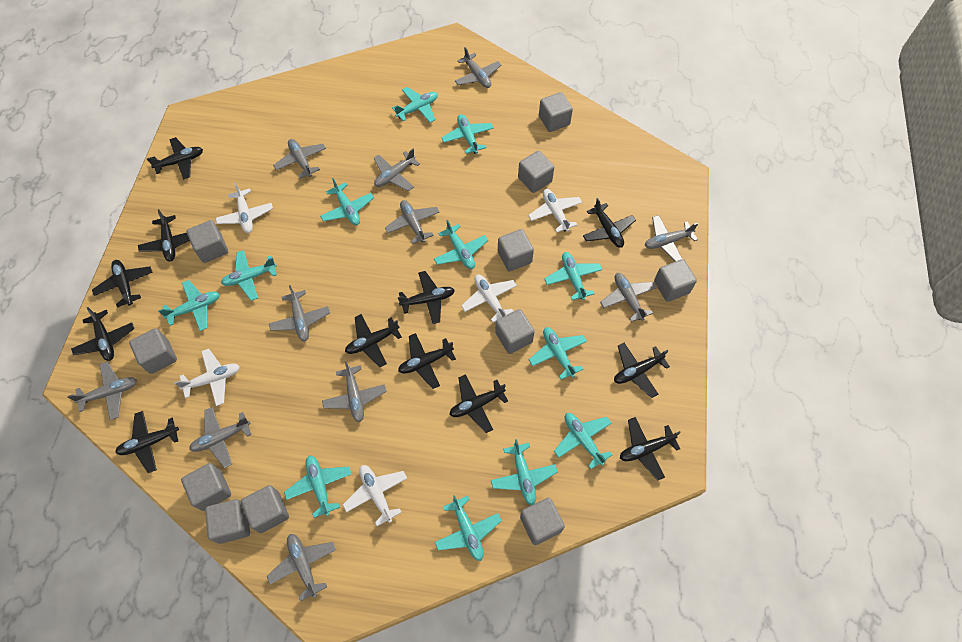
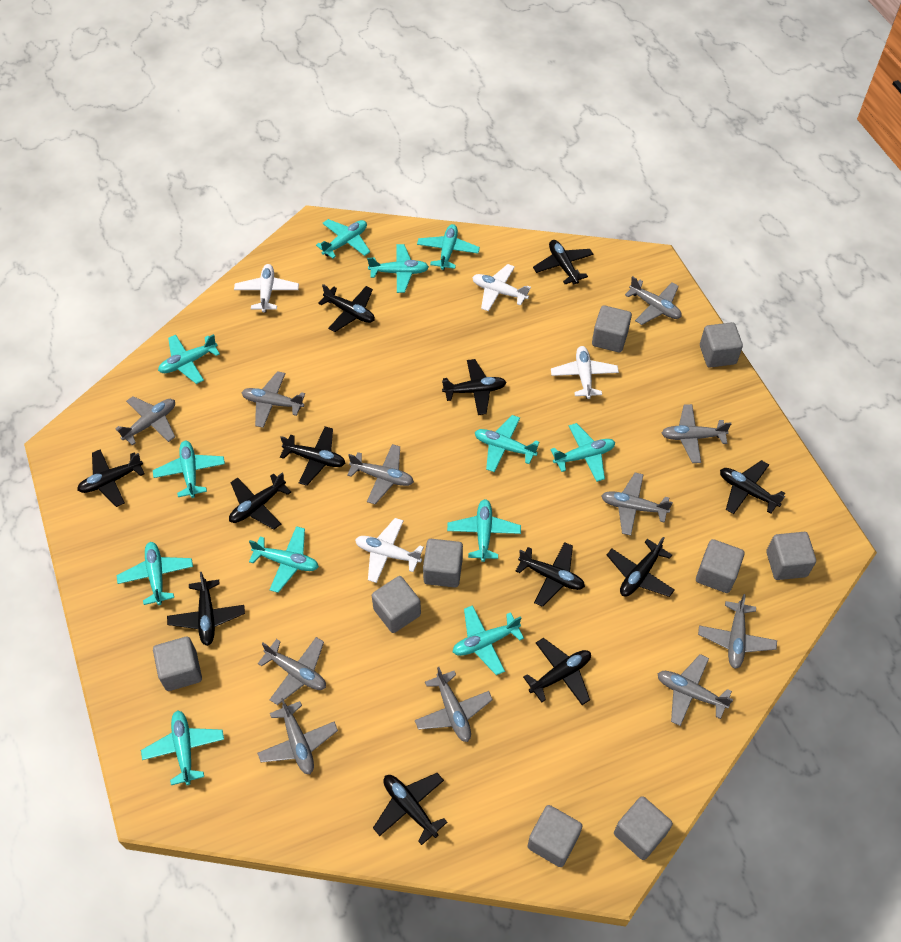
grey cube: [129,328,177,374] [181,463,231,511] [187,220,228,263] [205,499,250,544] [241,485,289,533] [495,309,535,354] [498,229,534,271] [518,151,554,193] [520,498,565,545] [539,92,573,132] [654,259,697,302] = 11 -> [153,637,202,691] [372,576,421,633] [423,539,463,588] [527,805,582,867] [592,305,632,352] [614,796,673,860] [696,539,744,593] [700,322,743,368] [766,532,816,580] = 9
white plane: [174,349,240,406] [216,182,273,233] [343,465,407,526] [461,275,517,322] [528,189,582,232] = 5 -> [234,264,299,313] [355,518,424,583] [472,264,531,311] [551,346,619,399] = 4

